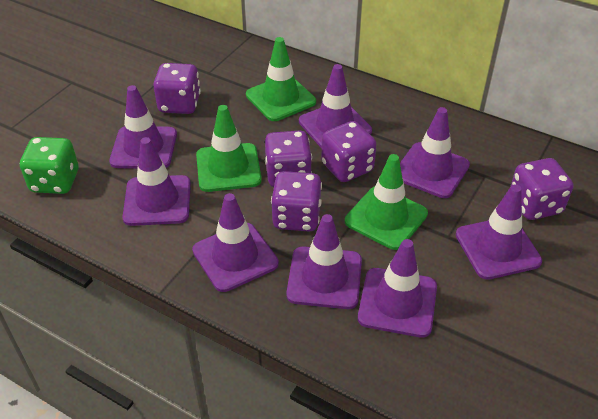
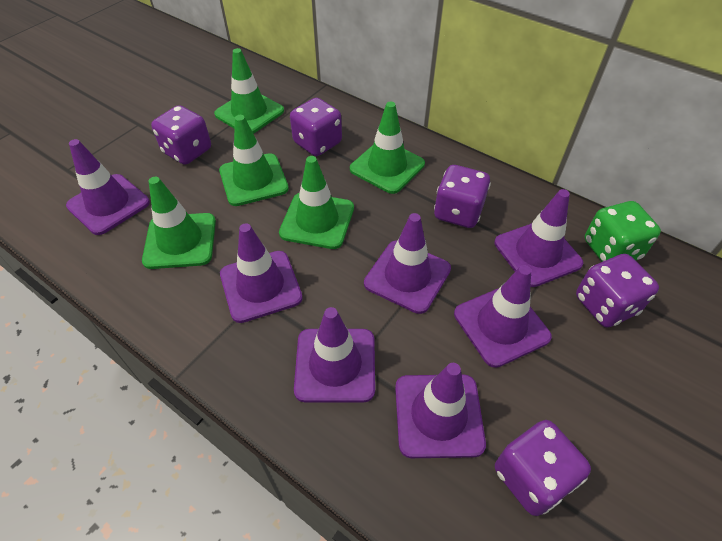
green traffic cone: [196,105,262,192] [246,37,316,121] [345,154,428,250] = 3 -> [142,177,216,269] [214,48,284,134] [219,115,289,206] [279,156,354,249] [350,102,425,194] = 5
purple traffic cone: [109,85,177,169] [123,137,191,226] [192,193,279,292] [286,214,362,309] [299,64,372,148] [358,239,437,338] [400,107,470,198] [456,184,542,280] = 8 -> [66,139,150,235] [220,223,303,323] [294,307,375,402] [364,213,451,314] [395,363,486,458] [454,265,552,368] [494,189,584,287] = 7

